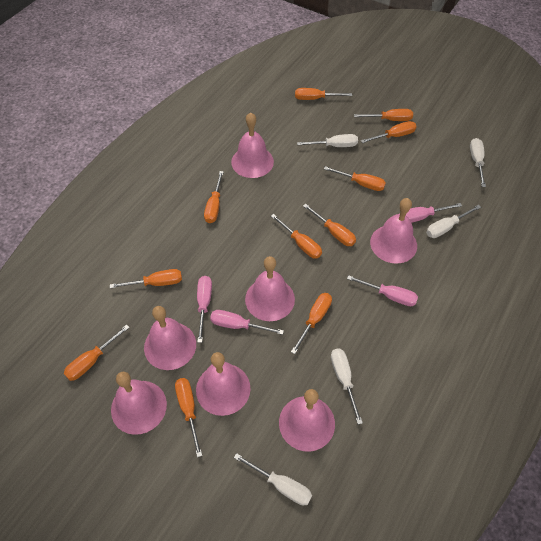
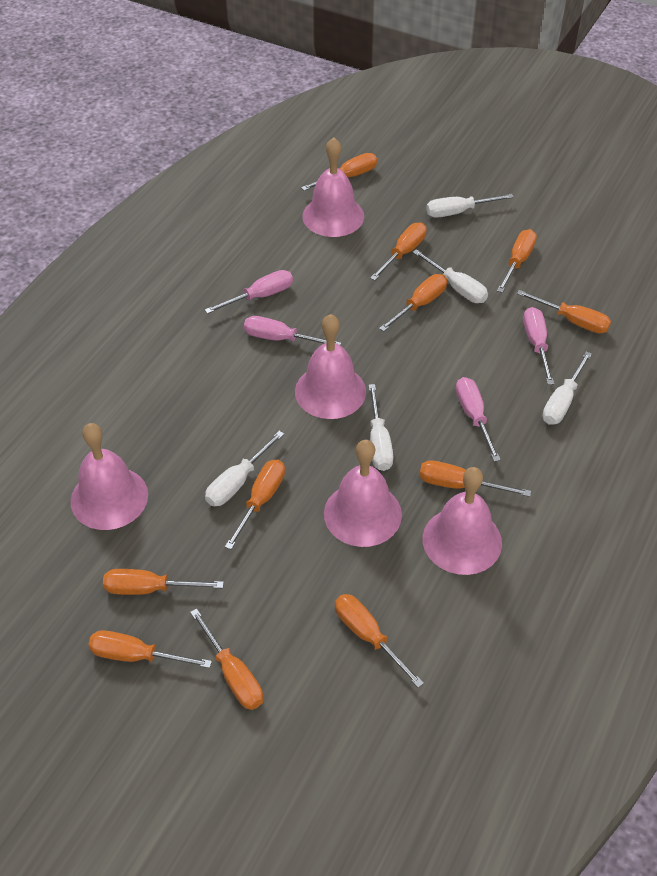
pink bell: [111,372,167,435] [144,306,196,370] [196,352,251,416] [231,113,274,178] [245,256,295,321] [279,389,335,452] [370,198,417,264] = 7 -> [70,423,148,530] [295,314,366,419] [302,137,364,237] [324,440,402,547] [423,467,502,575] = 5

